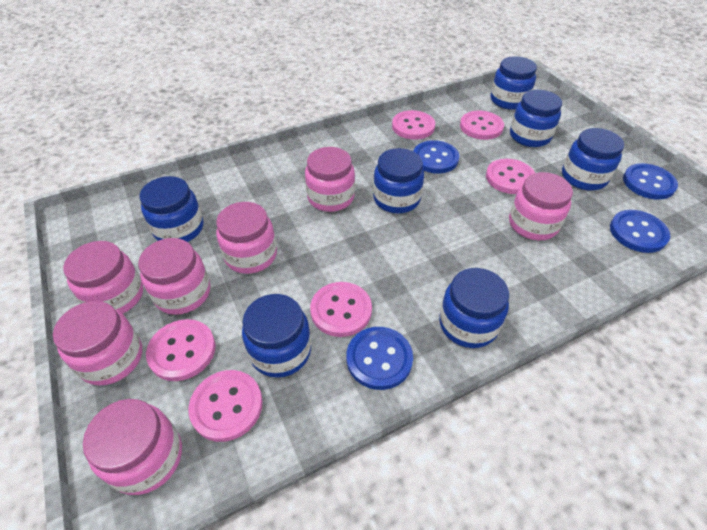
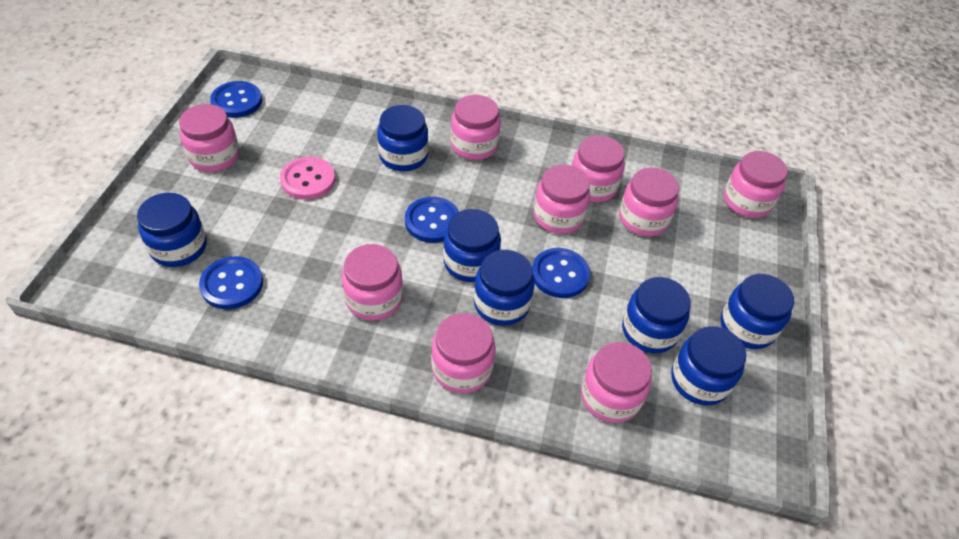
pink button: [146,319,216,381] [189,370,263,442] [310,282,372,337] [392,110,435,140] [460,111,504,140] [486,159,535,194] = 6 -> [280,157,335,200] = 1
pink jar: [53,301,142,385] [63,241,143,314] [83,399,182,495] [138,238,210,315] [216,202,277,274] [305,147,355,212] [509,172,573,240] = 7 -> [179,104,239,172] [342,244,403,321] [431,313,495,393] [450,95,501,160] [534,165,590,234] [572,135,625,202] [581,342,652,423] [619,167,679,236] [724,151,788,218] = 9

